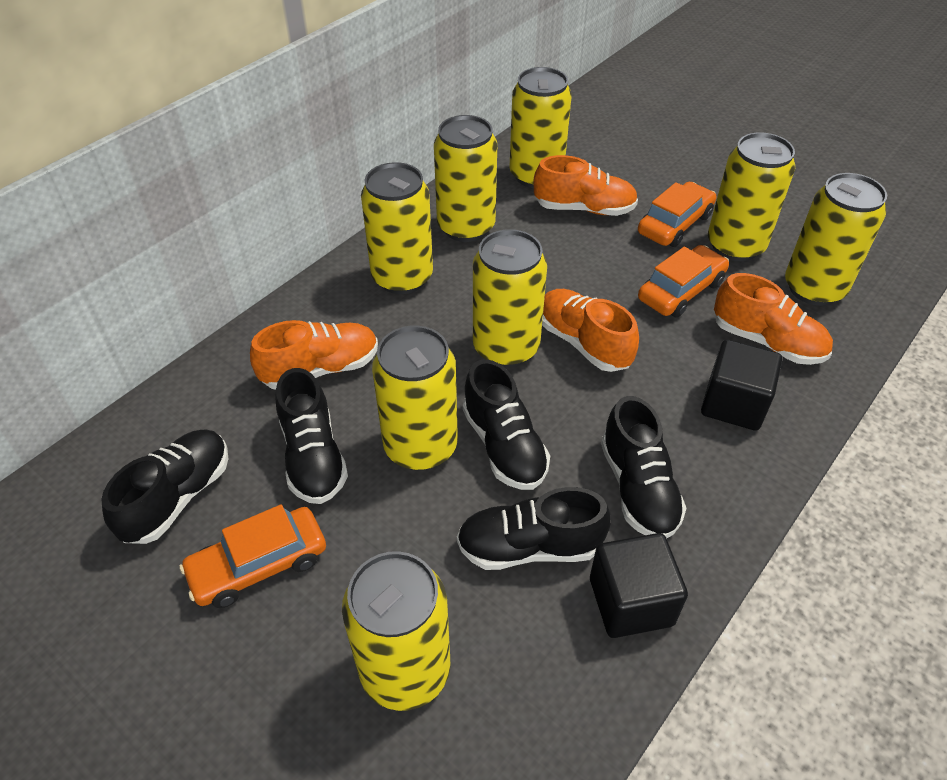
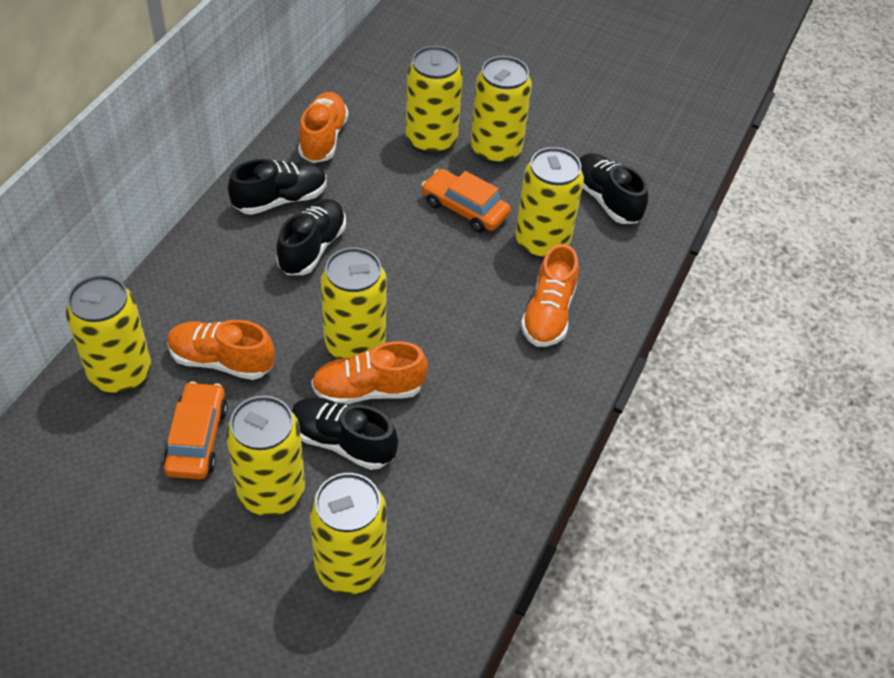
black cube: [590,533,688,638] [701,339,782,431] = 2 -> none = 0
black shoe: [101,430,229,544] [275,368,348,504] [457,487,611,570] [463,359,550,490] [601,396,686,539] = 5 -> [228,159,327,215] [276,199,346,275] [291,397,398,470] [579,153,648,224] = 4
orange car: [180,505,326,608] [638,182,716,247] [638,245,729,318] = 3 -> [163,381,228,480] [422,169,511,233] = 2
yellow can: [342,551,450,711] [361,162,433,294] [372,325,458,471] [434,115,497,242] [473,229,547,367] [509,67,572,188] [708,132,795,261] [785,173,887,306] = 8 -> [66,275,151,393] [226,396,305,516] [310,473,387,594] [321,247,387,359] [406,46,463,154] [471,56,532,164] [515,147,584,259] = 7

